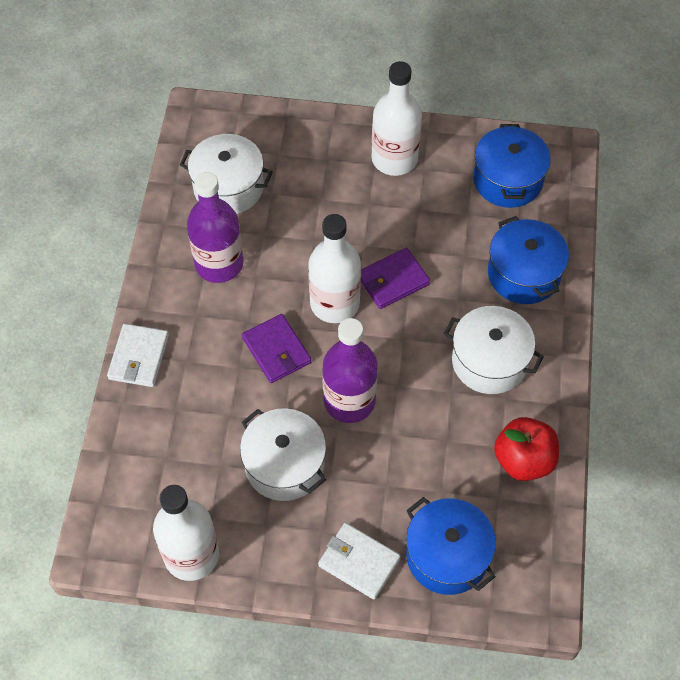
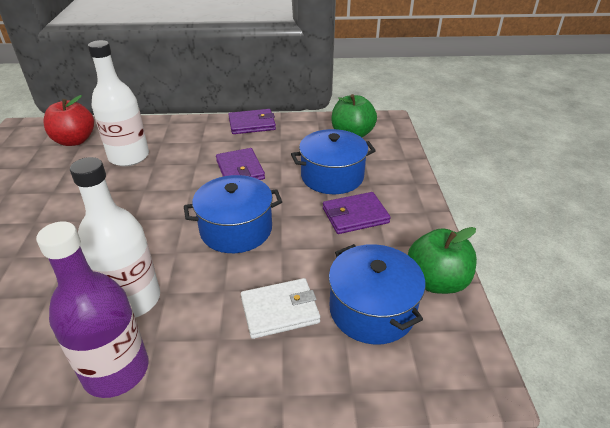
green apple: none = 0 -> [331,94,377,137] [408,227,477,294] = 2
purple bottle: [187,172,243,283] [322,318,378,423] = 2 -> [36,222,149,398] = 1
purple wallet: [242,314,311,383] [361,248,430,309] = 2 -> [216,148,265,180] [228,109,276,134] [323,192,391,234] = 3
white bottle: [153,485,219,581] [308,214,361,323] [371,61,422,176] = 3 -> [70,157,160,318] [88,40,149,166] = 2
white pot: [180,134,273,214] [240,408,326,501] [444,306,544,394] = 3 -> none = 0
white wallet: [107,324,169,387] [318,523,401,600] = 2 -> [241,278,320,339] = 1

